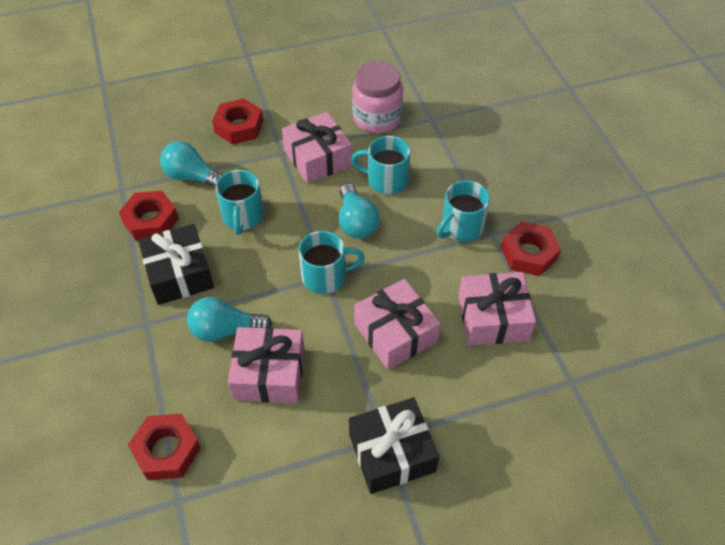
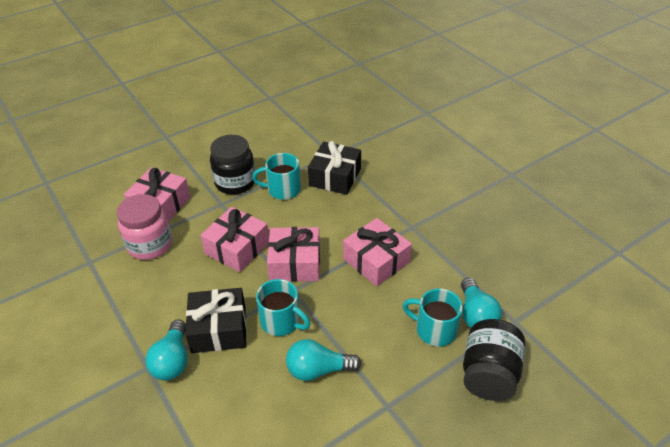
black jar: none = 0 -> [210,135,255,195] [463,319,525,401] = 2
red nut: [119,191,179,241] [128,414,201,480] [212,98,263,144] [501,221,561,276] = 4 -> none = 0
turquoise mug: [215,170,264,235] [298,231,365,294] [351,136,411,195] [437,180,490,241] = 4 -> [252,153,301,200] [256,279,310,336] [402,288,463,347] = 3

